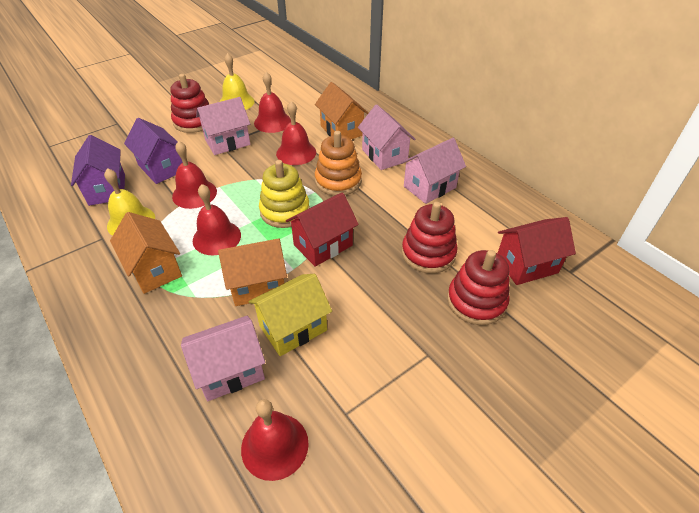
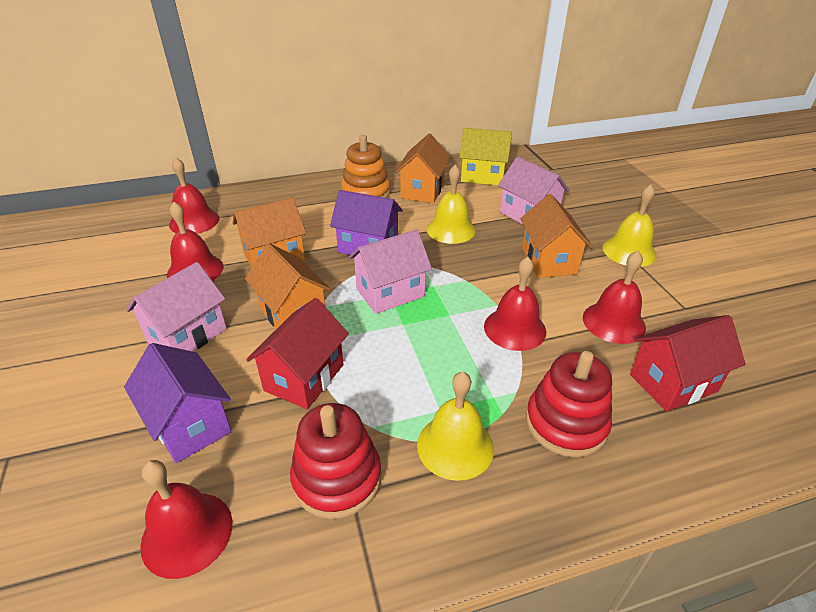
orange house: [110,212,182,294] [218,238,287,306] [315,82,368,139] = 3 -> [233,197,306,268] [245,243,331,329] [395,134,450,203] [520,194,592,278] = 4
pink house: [181,316,265,401] [196,97,250,155] [358,104,415,170] [401,138,466,204] = 4 -> [126,262,227,352] [349,230,432,314] [498,157,570,225] = 3
red stacking toy: [170,74,209,133] [402,202,458,274] [447,250,510,325] = 3 -> [290,403,381,519] [526,351,612,458] = 2
yellow bell: [104,168,155,236] [220,53,255,110] = 2 -> [417,372,494,481] [427,164,476,244] [602,184,657,267] = 3
yellow stacking toy: [259,160,310,228] = 1 -> none = 0

